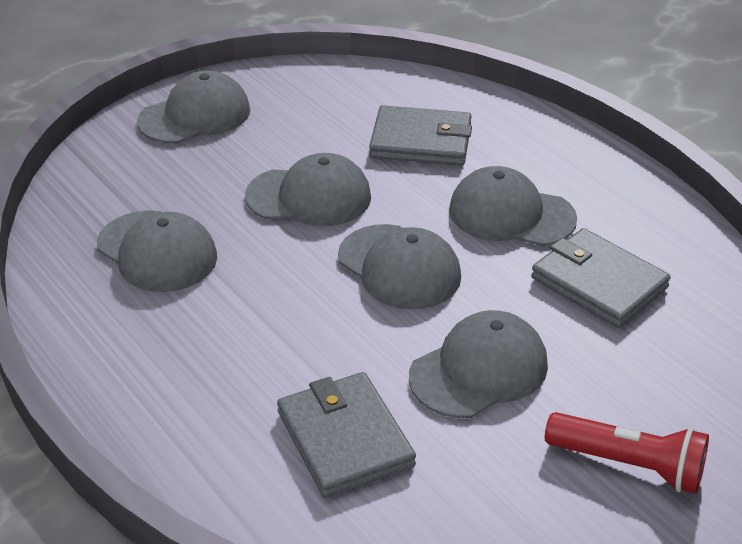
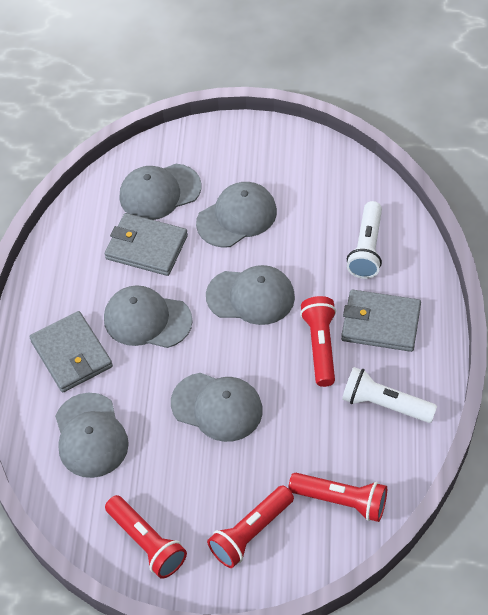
red flashlight: [545,412,709,494] = 1 -> [105,495,187,579] [207,485,294,568] [288,473,387,522] [300,296,336,387] = 4
white flashlight: none = 0 -> [342,367,437,423] [347,201,382,279] = 2

